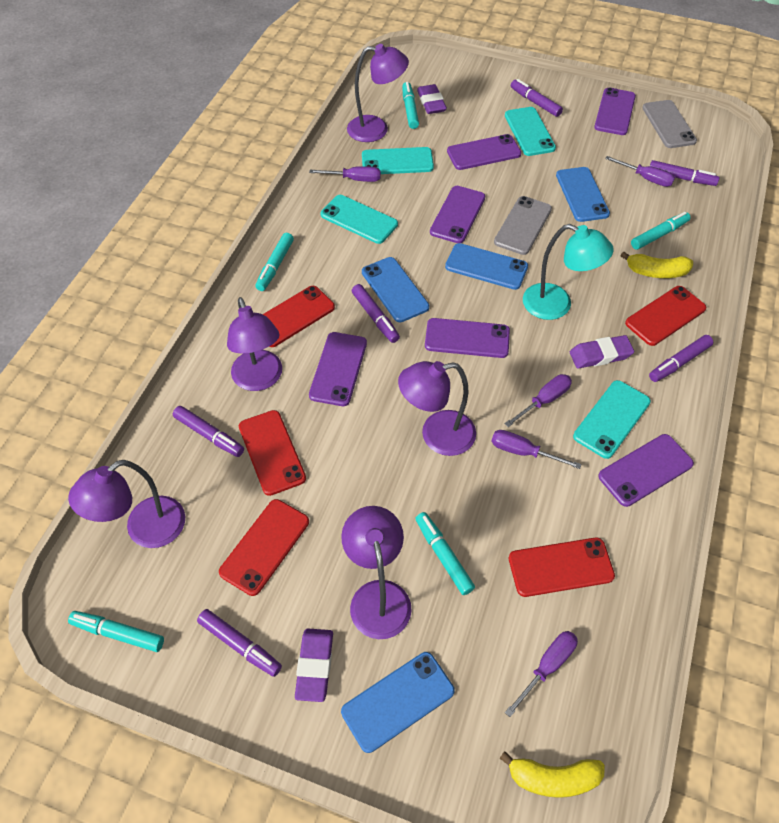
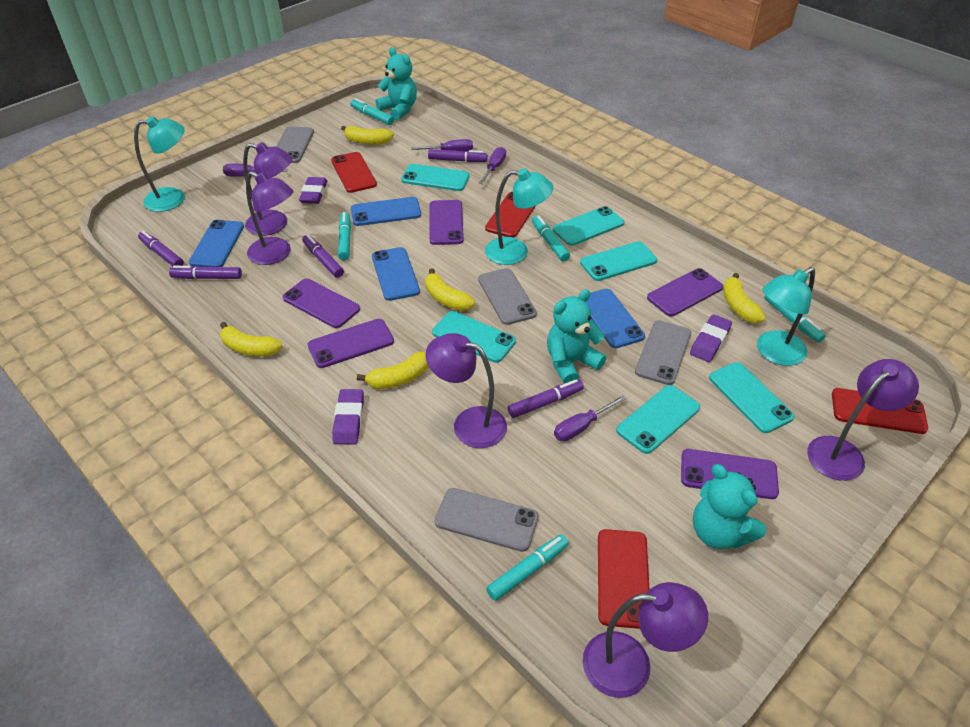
grey phone: [494,196,552,255] [642,100,697,148] = 2 -> [276,126,314,163] [434,488,539,552] [478,268,537,325] [635,320,691,385] = 4
purple marker: [173,406,244,457] [197,609,282,677] [352,284,400,343] [511,79,563,117] [649,335,714,382] [650,160,719,186] = 6 -> [138,231,184,266] [169,266,242,279] [302,234,344,278] [428,149,488,162] [508,379,584,418] = 5
purple phone: [309,332,367,406] [425,318,510,358] [430,186,485,243] [447,134,521,170] [594,87,636,135] [598,434,694,507] = 6 -> [283,279,360,328] [308,319,394,368] [430,200,464,245] [647,268,723,317] [681,449,779,499] = 5
purple screwdriver: [309,166,381,182] [491,430,581,469] [504,374,572,427] [505,631,578,717] [605,156,675,187] = 5 -> [223,164,288,177] [411,139,473,152] [479,147,506,184] [554,395,626,441] = 4
red phone: [219,499,309,596] [239,410,306,496] [263,286,335,347] [509,538,615,597] [625,286,706,346] = 5 -> [331,152,377,193] [485,192,536,238] [598,529,650,629] [832,388,928,434] = 4
turquoise lamp: [523,224,614,320] = 1 -> [134,116,185,212] [485,168,553,265] [757,267,815,366] = 3
turquoise phone: [320,195,398,244] [362,147,434,174] [505,107,556,156] [573,380,651,459] = 4 -> [401,164,470,191] [432,311,516,363] [553,206,624,246] [580,241,657,281] [616,385,700,454] [709,362,794,433] = 6
turquoise teddy bear: none = 0 -> [375,48,417,120] [547,289,606,383] [693,464,767,549] = 3
yellow banana: [500,751,605,798] [621,252,693,278] = 2 -> [220,322,282,357] [341,126,394,145] [357,352,429,389] [425,268,475,311] [723,273,765,323] = 5

